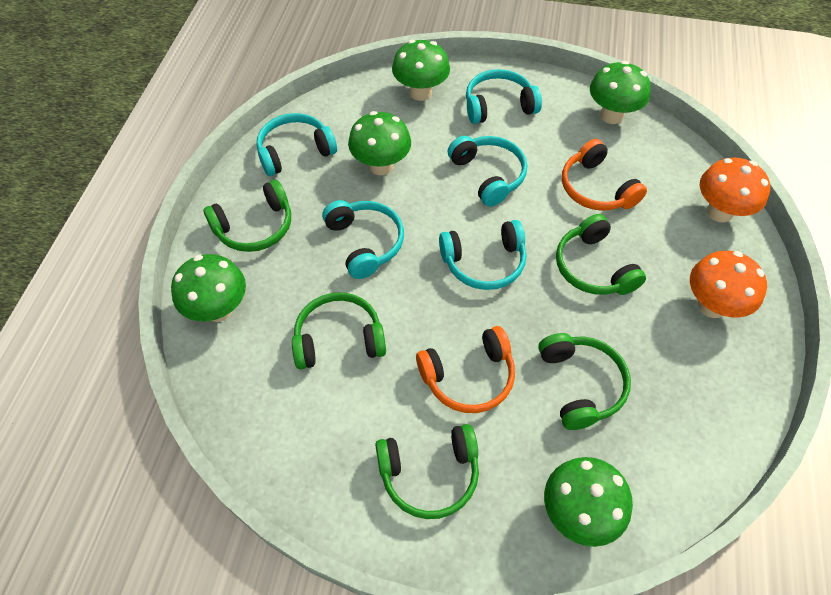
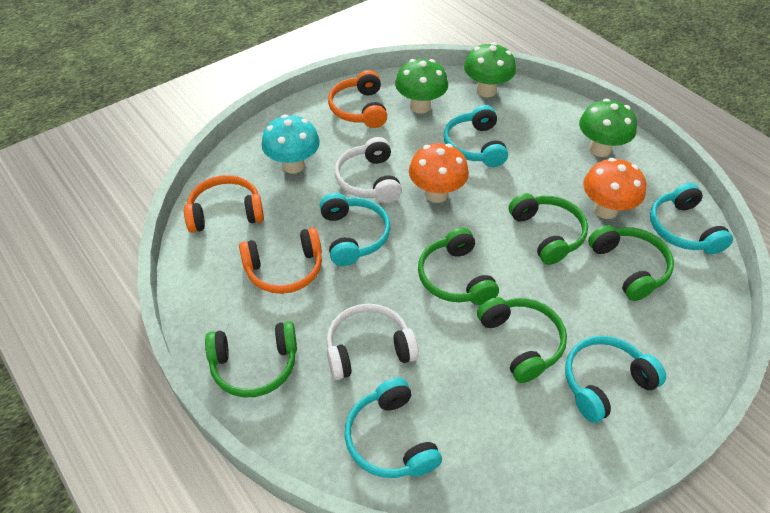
green mushroom: [171,254,246,322] [348,111,411,175] [392,40,450,101] [544,457,633,547] [590,61,651,124] = 5 -> [395,59,448,113] [464,42,516,97] [579,99,637,157] = 3
orange headphones: [416,326,515,413] [562,139,647,211] = 2 -> [184,175,264,233] [239,227,322,294] [328,70,387,128] = 3
turquoise mushroom: none = 0 -> [261,114,320,174] = 1
white headphones: none = 0 -> [326,304,419,380] [335,137,402,203] = 2

